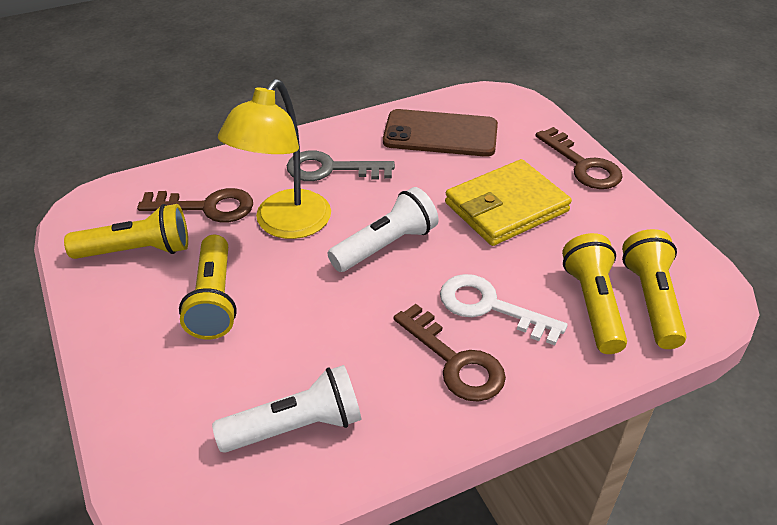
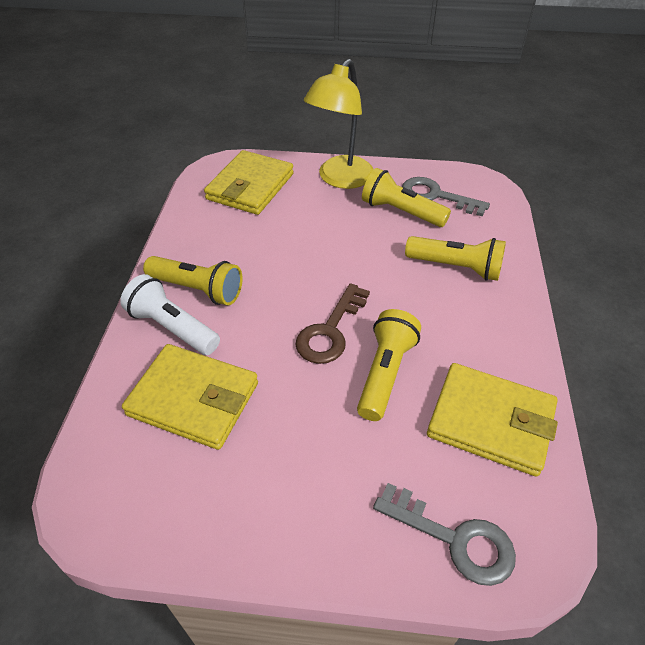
brown key: [137,188,253,222] [394,304,506,402] [536,127,623,189] = 3 -> [295,283,370,364] = 1
brown phone: [383,109,498,157] = 1 -> none = 0
grey key: [287,151,395,181] = 1 -> [373,483,516,586] [402,177,490,217] = 2
white flashlight: [212,365,362,453] [328,187,438,272] = 2 -> [120,274,220,355] = 1
white key: [440,274,567,345] = 1 -> none = 0
yellow wallet: [445,159,572,246] = 1 -> [122,344,258,450] [204,150,294,215] [427,363,558,477] = 3

